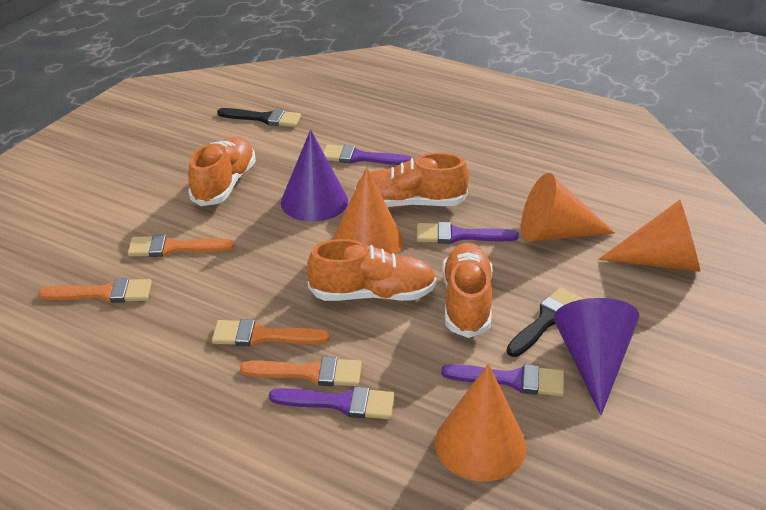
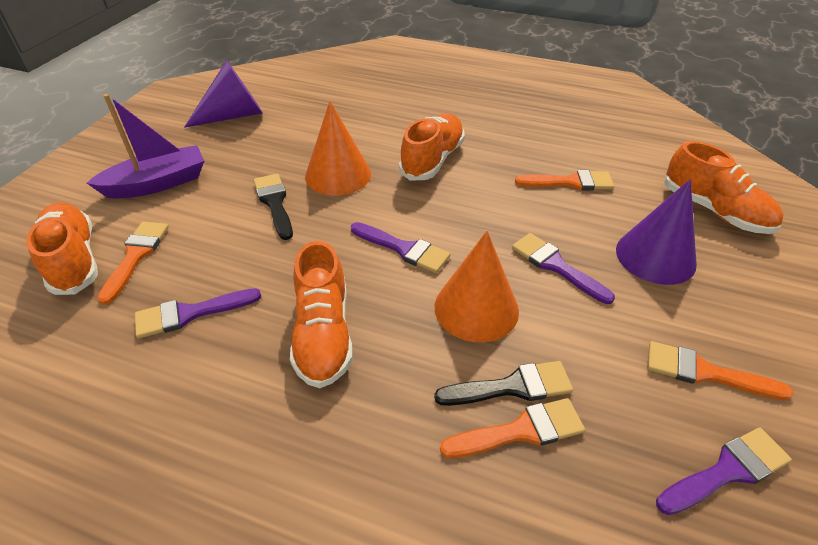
orange cone: [332,167,403,255] [435,364,527,481] [521,173,615,242] [598,200,700,272] = 4 -> [305,101,371,195] [435,231,519,342] = 2
purple boat: none = 0 -> [87,94,204,199] = 1

